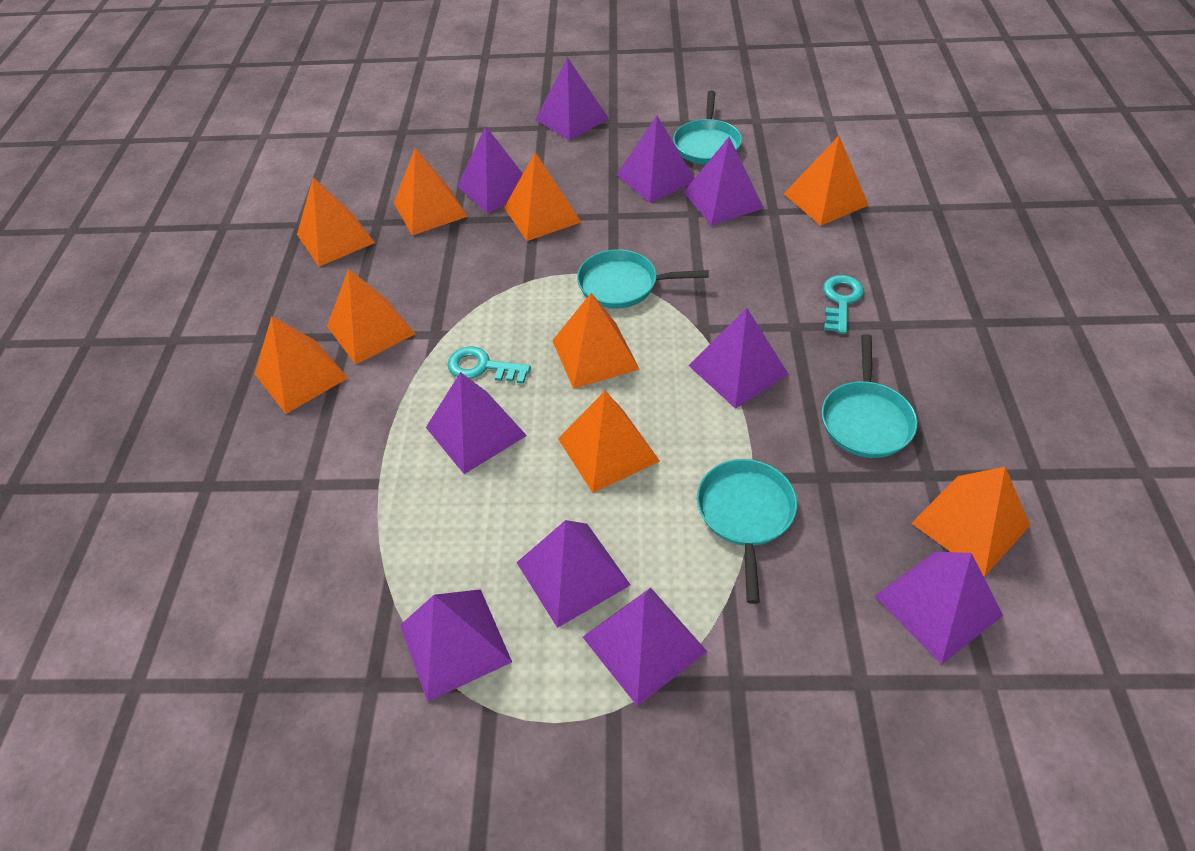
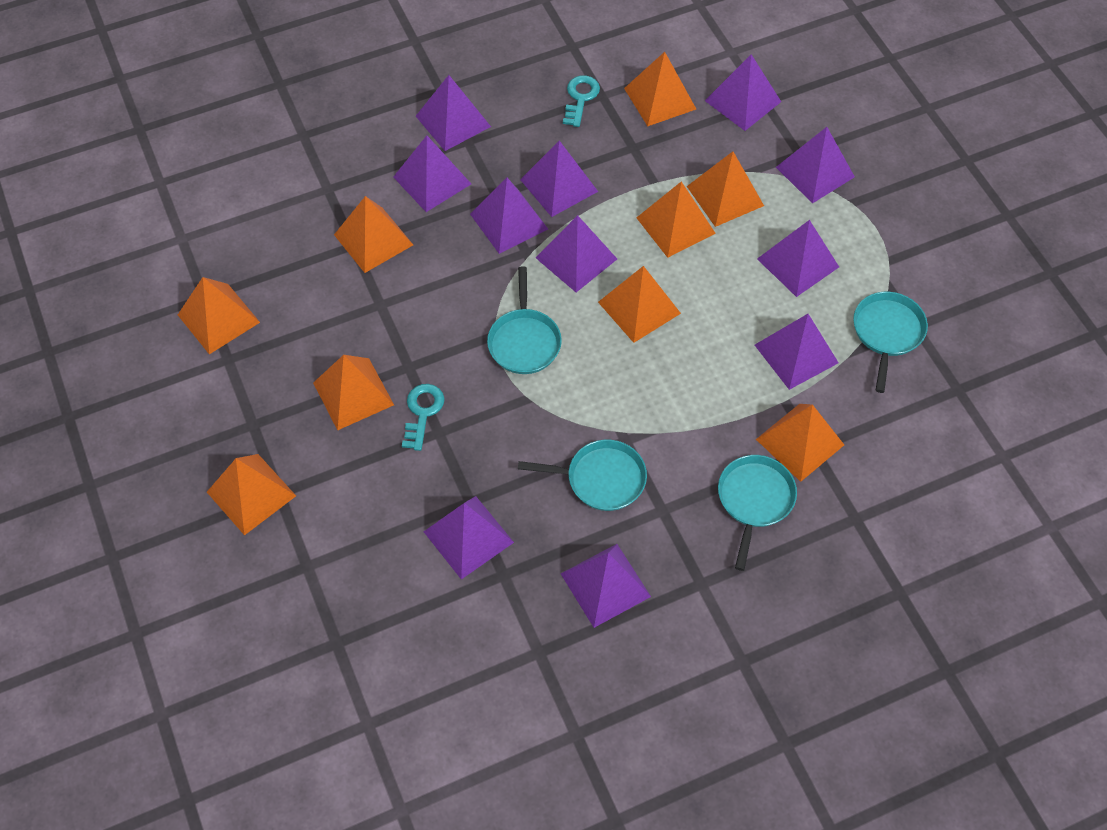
purple pyramid: [400,589,512,702] [426,372,527,474] [457,126,523,214] [516,520,630,628] [535,57,609,141] [583,588,707,706] [617,116,695,203] [684,137,764,225] [688,308,789,409] [875,552,1003,665] = 10 -> [393,136,471,212] [416,75,491,151] [424,496,514,579] [470,178,548,254] [520,140,598,217] [536,215,617,292] [561,544,651,628] [705,54,781,131] [755,314,839,390] [757,220,839,297] [776,127,855,204] = 11

